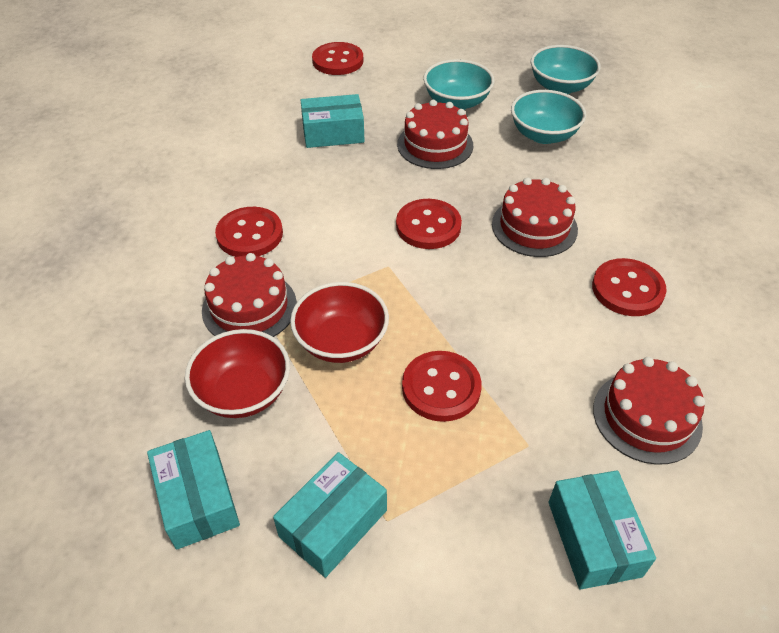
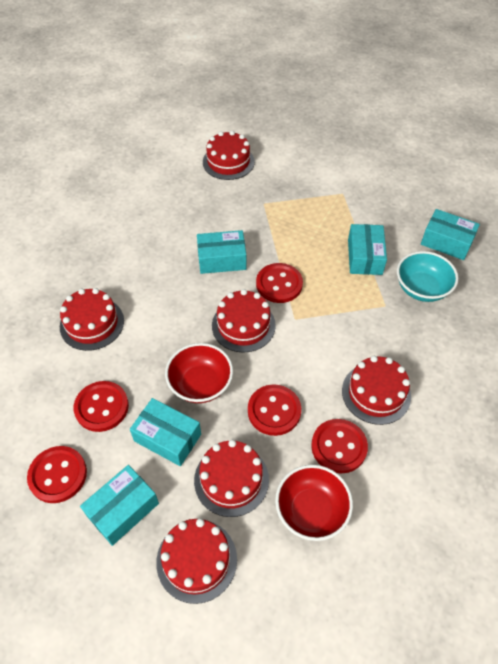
red cake: [202,253,297,337] [397,100,473,169] [492,178,578,257] [593,357,705,465] = 4 -> [60,288,124,351] [156,519,237,604] [194,440,269,517] [203,131,255,180] [212,289,276,353] [342,356,411,425] = 6
turquoise bowl: [423,59,494,110] [511,90,586,144] [531,45,601,94] = 3 -> [397,251,459,302] = 1
turquoise box: [147,430,240,550] [273,452,387,578] [300,94,365,148] [549,470,656,590] = 4 -> [80,465,159,546] [130,398,201,466] [197,230,246,274] [348,224,387,275] [421,209,480,260] = 5

